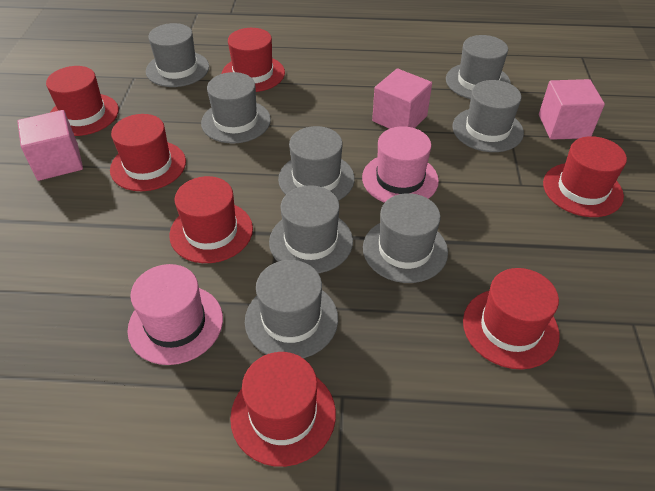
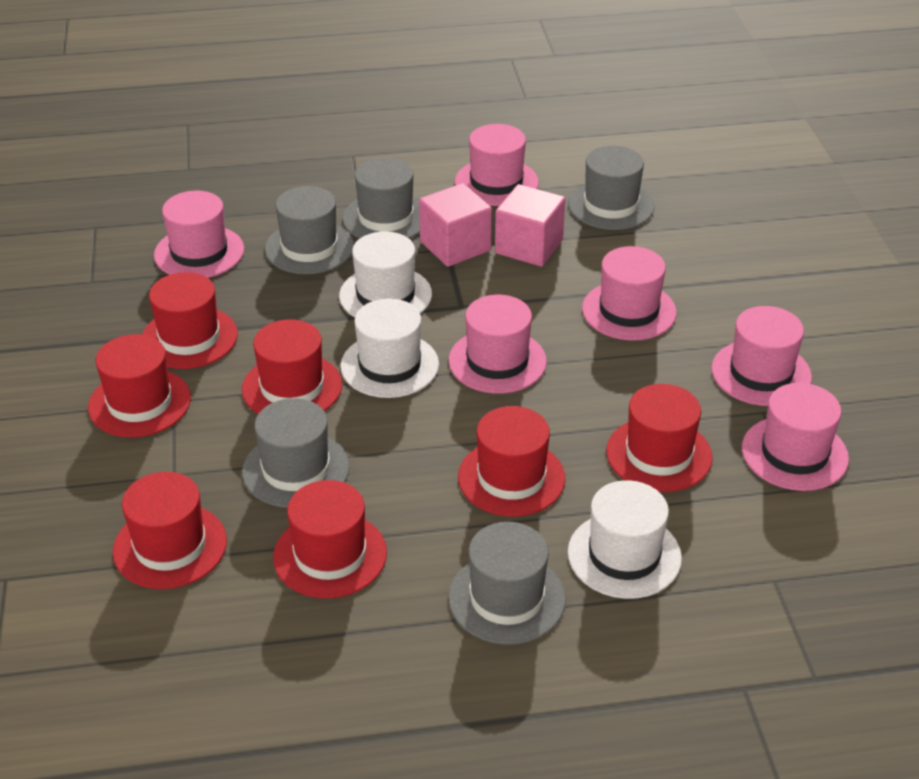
grey hat: [146,23,209,87] [201,72,271,143] [245,260,338,358] [269,185,353,273] [278,126,355,201] [363,193,448,283] [446,35,511,99] [452,80,524,152] = 8 -> [242,398,350,508] [265,186,354,274] [342,158,420,239] [448,522,566,645] [568,146,654,230] = 5
pink cube: [17,110,83,181] [372,68,432,129] [539,79,605,140] = 3 -> [419,183,492,267] [495,184,566,267] = 2
pink hat: [127,264,223,365] [362,126,439,203] = 2 -> [154,191,244,278] [449,295,547,394] [455,124,539,206] [582,246,677,341] [711,306,812,406] [742,383,849,491] = 6
white hat: none = 0 -> [339,231,432,317] [340,298,439,398] [568,480,682,599] = 3

